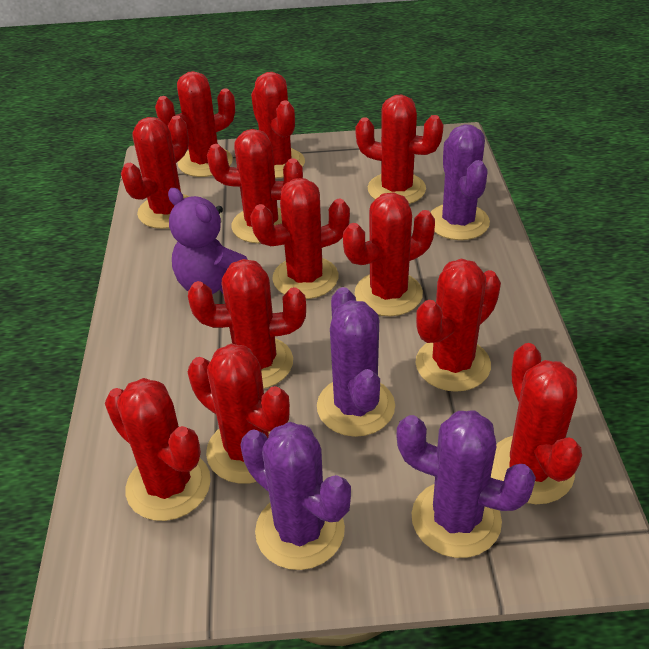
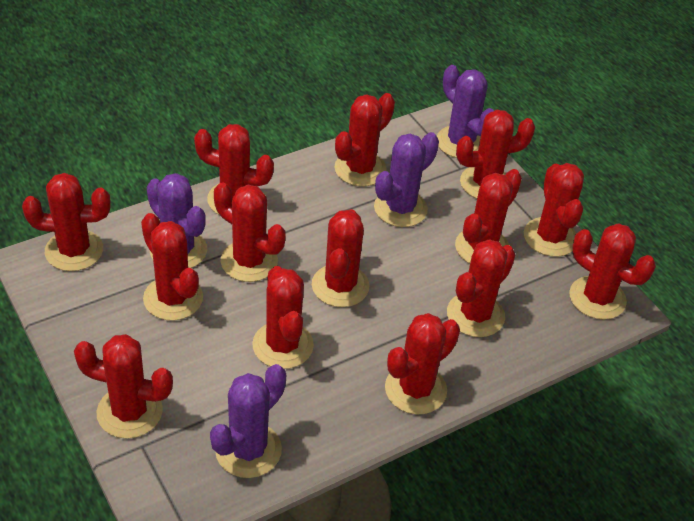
purple teddy bear: [168,188,248,294] = 1 -> none = 0
red cactus: [105,378,211,521] [121,116,189,229] [155,71,235,177] [188,259,306,389] [188,344,290,484] [207,129,303,243] [250,178,350,299] [251,72,305,178] [343,192,435,316] [355,95,444,204] [415,259,501,392] [491,343,582,504] = 12 -> [22,173,110,271] [74,334,173,439] [141,213,203,321] [194,124,274,215] [214,182,286,282] [252,266,314,369] [312,209,369,307] [334,93,395,186] [385,313,460,414] [447,239,516,337] [455,169,522,263] [456,110,535,199] [524,163,584,257] [569,223,656,320] = 14

